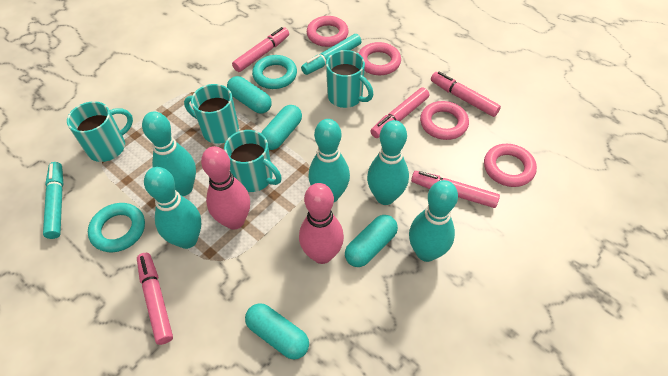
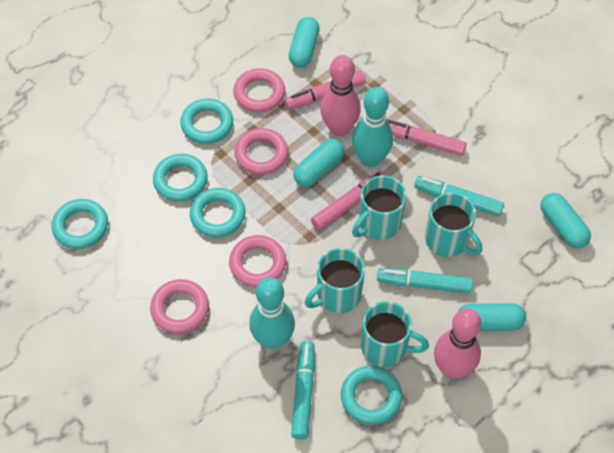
pink marker: [137,253,173,345] [232,27,289,72] [371,87,429,138] [411,171,500,208] [431,72,501,117] = 5 -> [284,71,366,110] [311,171,386,230] [387,120,467,156] = 3
turquoise bowling pin: [142,111,196,196] [144,167,201,249] [308,119,350,202] [367,120,409,205] [409,180,458,262] = 5 -> [249,277,295,349] [352,87,393,167] = 2
turquoise marker: [43,162,64,239] [301,34,362,75] = 2 -> [291,341,315,439] [377,268,473,293] [414,176,504,216] = 3
turquoise ring: [88,203,145,252] [252,55,297,89] = 2 -> [52,199,108,249] [153,154,208,202] [180,99,233,144] [190,188,245,237] [341,366,402,425] = 5

